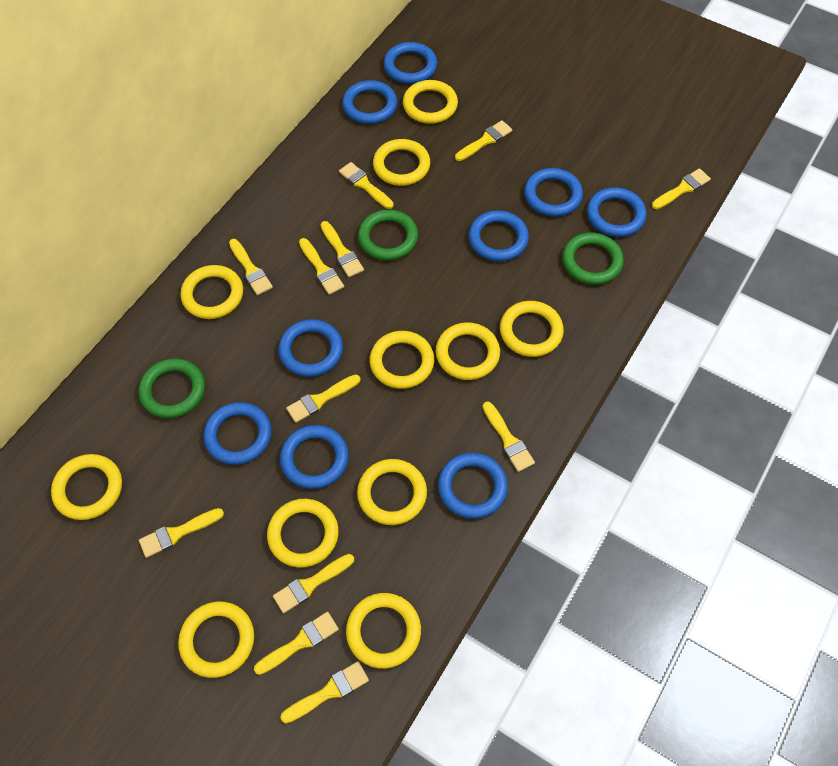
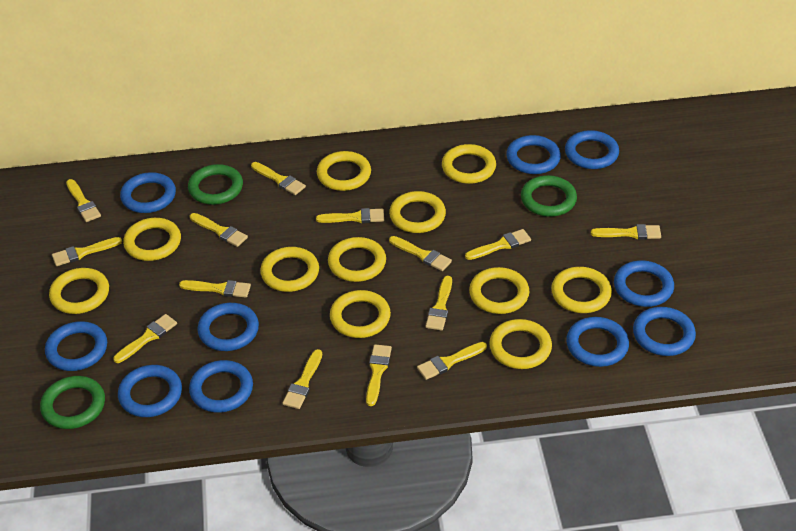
blue ring: [203,402,271,465] [278,319,343,377] [280,425,349,489] [342,80,397,124] [384,42,437,84] [438,453,508,519] [468,210,529,261] [524,168,583,217] [587,187,647,237] = 9 -> [45,321,107,371] [118,365,182,417] [120,172,176,213] [189,360,253,413] [197,303,259,351] [506,135,561,174] [565,130,619,169] [566,317,629,367] [614,260,674,307] [633,307,696,356] = 10
yellow brush: [139,508,224,558] [229,239,273,295] [254,612,339,675] [273,554,354,613] [280,661,369,723] [286,374,360,423] [299,238,344,295] [321,221,364,277] [339,162,393,209] [455,120,512,161] [483,402,535,472] [652,168,711,209] = 12 -> [52,237,122,266] [66,179,101,222] [113,314,177,363] [179,280,251,297] [190,213,248,247] [251,162,306,195] [283,349,322,409] [316,208,384,223] [366,344,392,406] [389,236,452,271] [417,342,487,380] [425,276,452,331] [465,229,531,260] [591,224,661,239] = 14

